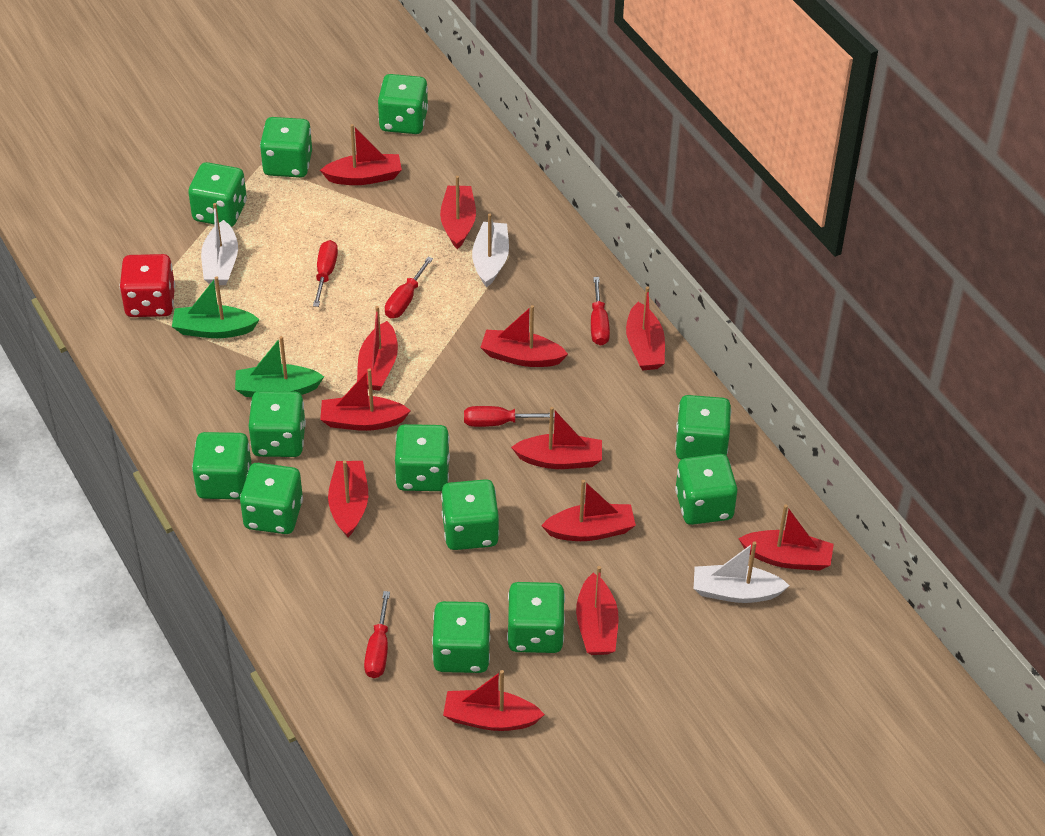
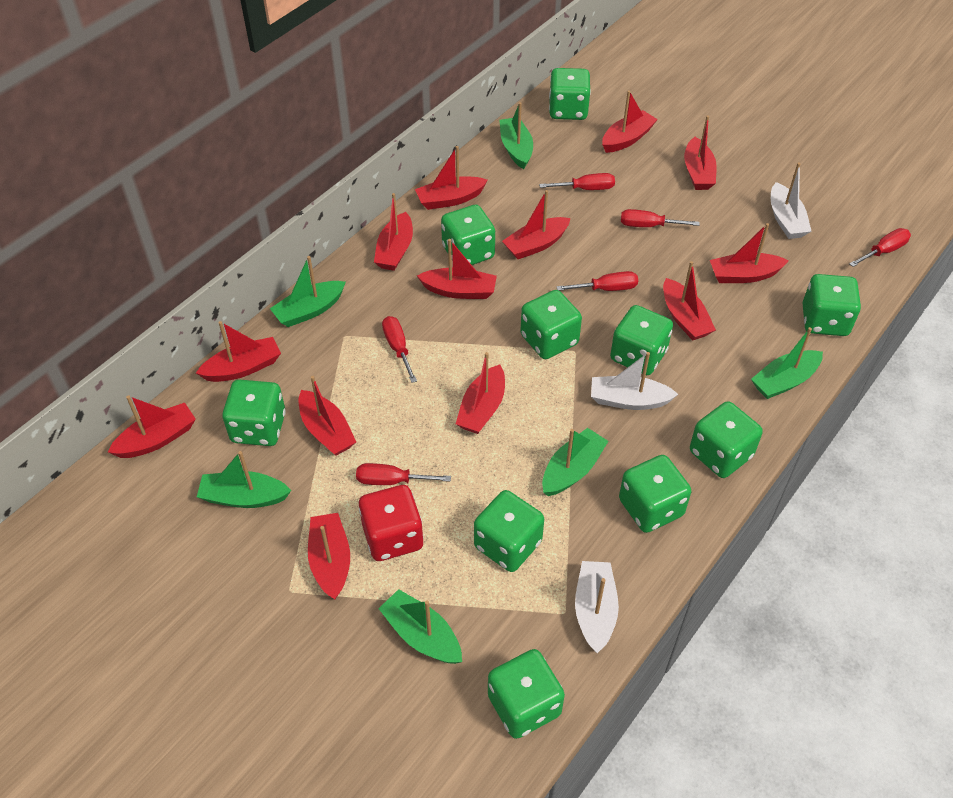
green boat: [172,276,260,338] [235,336,324,397] = 2 -> [197,451,291,508] [270,256,346,327] [378,589,462,664] [499,102,533,169] [542,428,608,496] [751,327,823,399] = 6
green dice: [188,162,247,227] [192,432,252,499] [240,463,303,534] [249,391,306,457] [260,117,312,178] [378,74,428,134] [395,424,450,491] [432,601,491,673] [441,479,499,550] [507,582,565,653] [675,395,731,460] [675,454,737,525] = 12 -> [222,380,286,446] [441,205,495,265] [474,490,544,572] [488,649,565,739] [520,290,582,359] [549,68,591,120] [610,305,673,375] [619,455,691,533] [690,401,763,478] [802,274,861,336] = 10
red boat: [320,124,402,185] [320,368,411,431] [328,460,368,537] [357,306,398,391] [440,176,476,249] [443,670,545,731] [480,305,568,367] [511,407,602,469] [541,480,636,541] [576,566,619,655] [626,286,665,371] [738,505,834,571] = 12 -> [108,395,196,458] [196,321,281,382] [298,376,356,456] [308,513,350,599] [374,193,413,271] [415,146,488,210] [417,239,497,299] [456,352,505,434] [502,190,570,259] [602,91,658,153] [663,261,716,341] [684,115,716,190] [710,223,789,283] = 13
red screwdriver: [313,240,338,307] [364,591,390,678] [385,257,433,318] [464,406,555,427] [591,277,610,346] = 5 -> [356,463,451,485] [382,316,417,383] [539,173,615,190] [556,271,638,291] [621,209,699,227] [849,228,911,267] = 6

